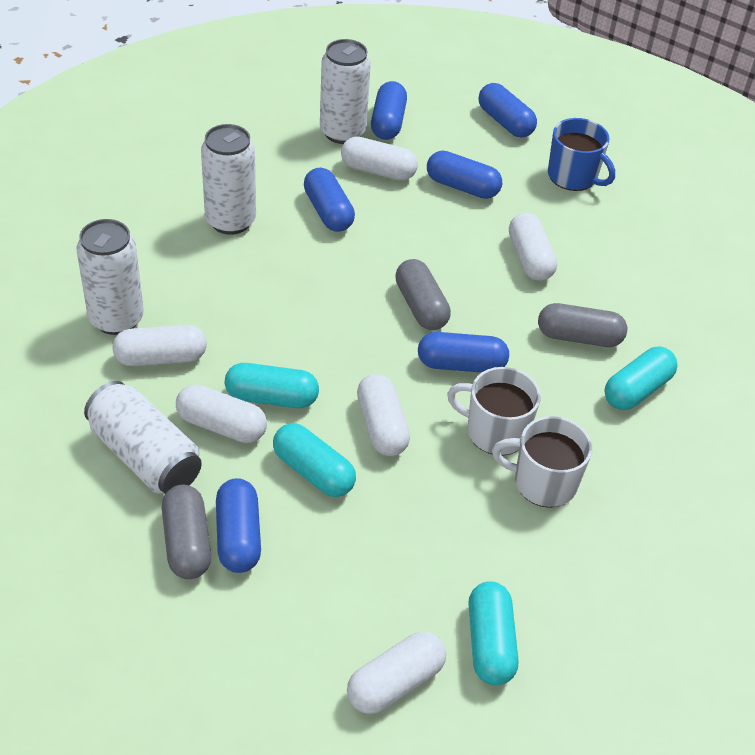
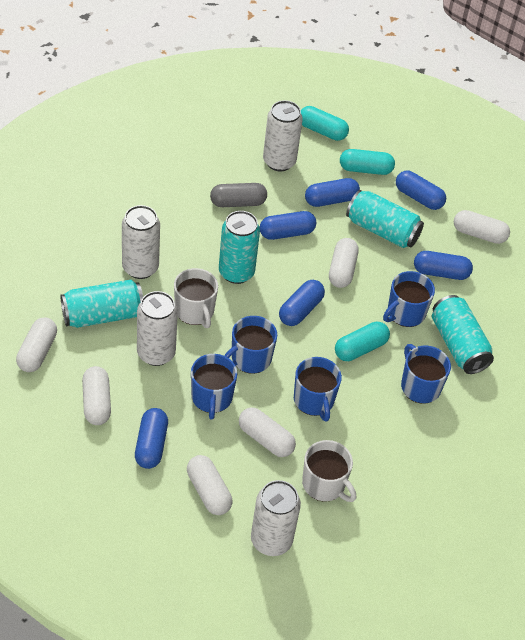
blue mug: [548,118,615,191] = 1 -> [191,354,237,419] [224,316,277,374] [294,357,342,422] [383,271,435,327] [401,344,451,404] = 5
grey capsule: [162,485,211,579] [395,259,451,330] [538,303,627,347] = 3 -> [210,183,267,207] = 1
turquoise can: none = 0 -> [60,280,143,328] [219,211,260,284] [346,190,424,248] [432,295,494,374] = 4
turquoise capsule: [225,363,319,408] [273,423,356,497] [468,581,518,685] [604,347,678,410] = 4 -> [301,106,349,141] [335,322,390,361] [340,149,395,175] = 3

